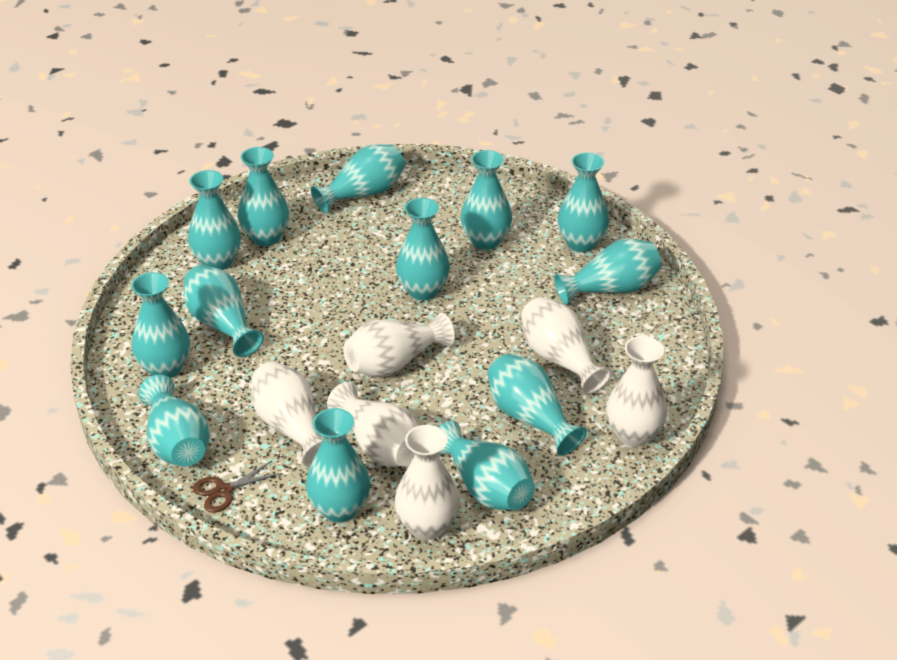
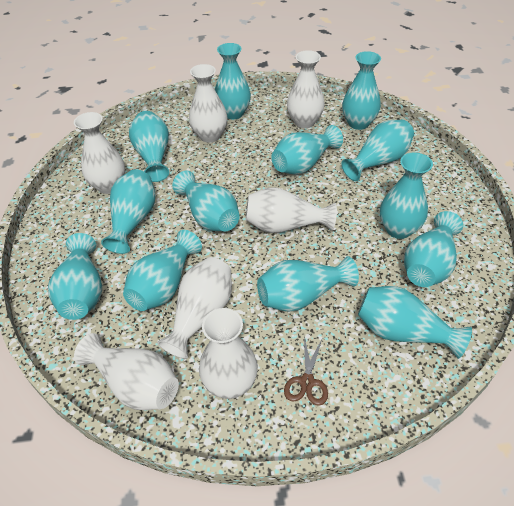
white vase: [251,361,323,467] [327,382,419,467] [343,313,455,377] [394,425,460,540] [521,297,612,395] [606,336,668,447] = 6 -> [74,112,125,194] [74,333,179,410] [157,257,232,359] [189,64,227,143] [199,308,258,399] [246,187,337,233] [287,50,325,128] = 7

